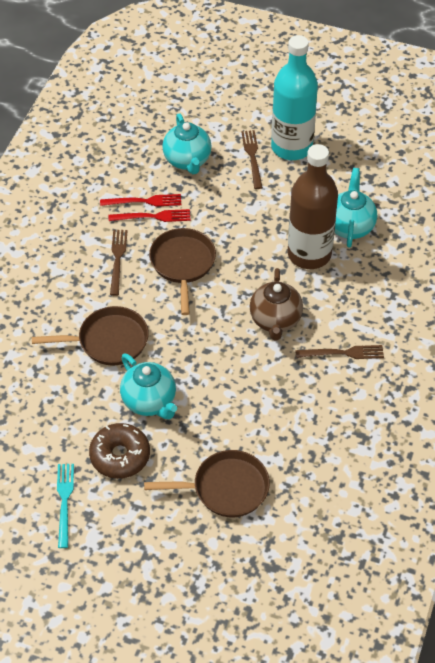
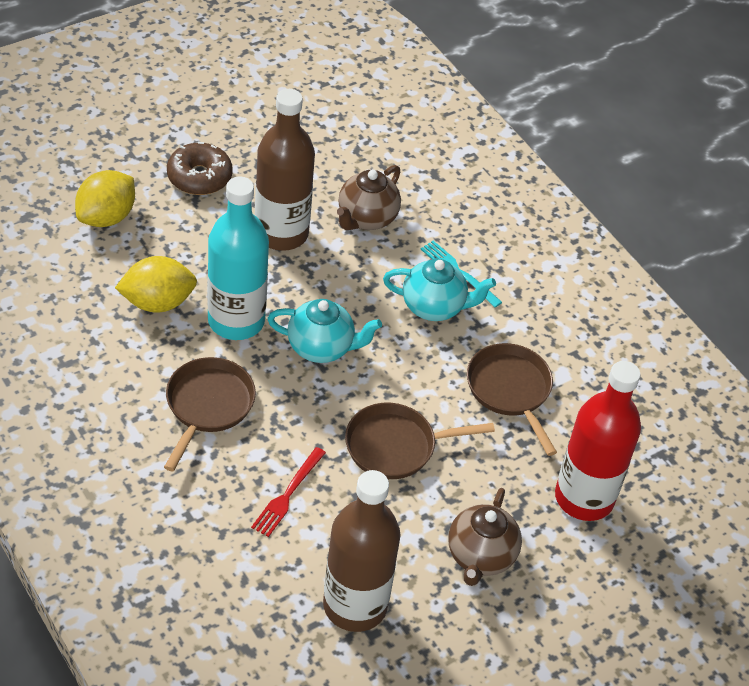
brown bottle: [288,144,338,269] = 1 -> [255,89,315,251] [323,470,400,632] = 2
brown fork: [110,230,128,296] [241,130,263,189] [295,345,384,359] = 3 -> none = 0
brown teapot: [250,268,303,340] = 1 -> [337,165,401,230] [448,488,522,586] = 2
red bottle: none = 0 -> [555,361,641,521] = 1
red fork: [100,194,181,207] [108,209,190,222] = 2 -> [251,447,326,537] = 1
turquoise teapot: [120,353,177,420] [162,113,212,174] [335,168,377,248] = 3 -> [267,299,382,363] [383,259,496,321] = 2
yellow lemon: none = 0 -> [75,170,135,227] [115,256,197,313] = 2

